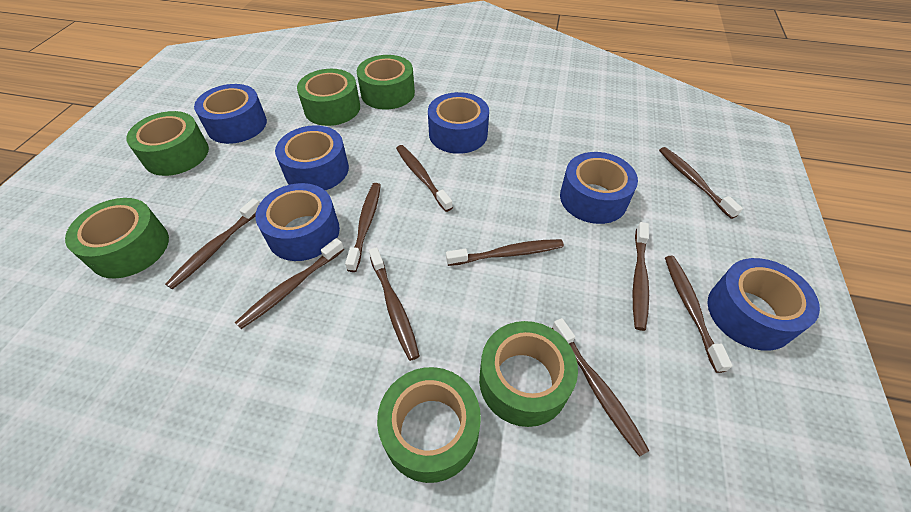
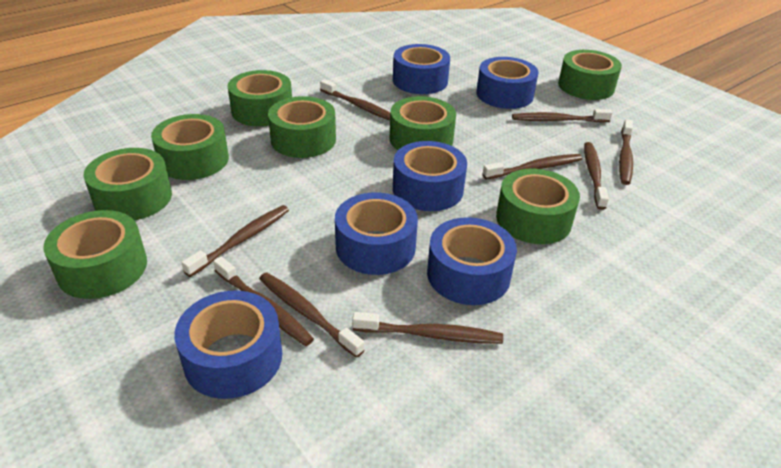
brown toothbrush: [165,198,260,289] [235,238,344,329] [345,183,381,272] [369,247,420,361] [396,145,453,212] [446,239,564,266] [552,318,649,457] [633,222,649,331] [659,147,743,219] [665,256,733,373] = 10 -> [182,205,289,277] [213,257,314,346] [259,272,365,358] [320,79,390,121] [352,312,503,344] [483,154,582,180] [512,109,612,122] [584,142,609,210] [619,119,633,185] = 9
green tape: [65,198,169,278] [126,111,209,176] [297,69,360,126] [357,55,415,109] [377,367,481,483] [479,321,578,427] = 6 -> [43,210,147,299] [84,148,172,220] [151,114,229,180] [228,70,292,127] [268,96,336,158] [390,96,456,150] [496,169,580,244] [558,50,622,100] = 8

